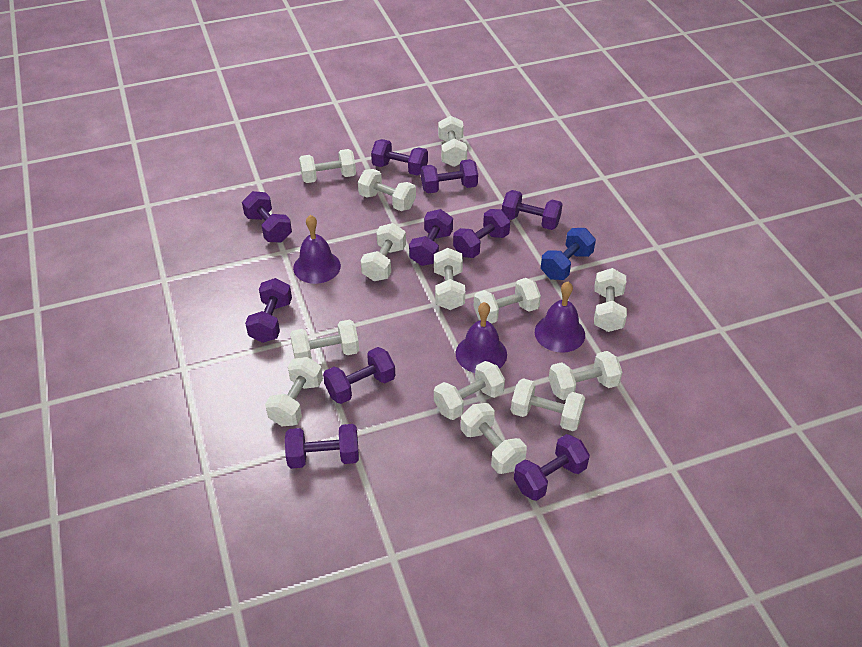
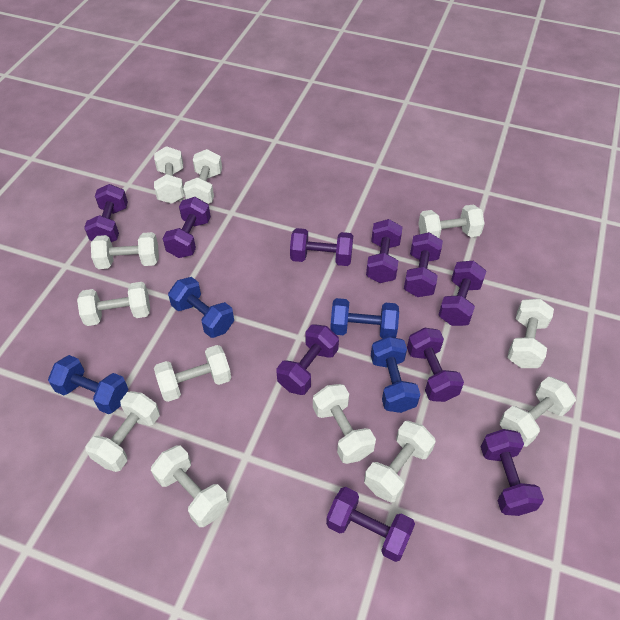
blue dumbbell: [541,228,596,280] = 1 -> [48,355,128,414] [168,277,234,338] [330,298,399,339] [371,336,420,413] = 4
purple bell: [293,215,341,284] [456,302,507,373] [535,282,585,353] = 3 -> none = 0
white dumbbell: [265,357,323,426] [290,320,359,359] [299,149,356,183] [358,169,416,211] [361,223,406,281] [434,248,465,310] [434,361,505,420] [438,116,467,167] [461,403,527,474] [474,278,541,324] [511,378,585,431] [549,351,623,400] [594,268,627,332] = 13 -> [77,282,150,326] [85,391,160,472] [91,232,159,269] [151,445,228,527] [154,146,184,204] [154,345,231,402] [183,149,222,204] [313,384,376,464] [364,421,436,503] [418,204,485,238] [500,376,576,447] [507,299,554,368] = 12

